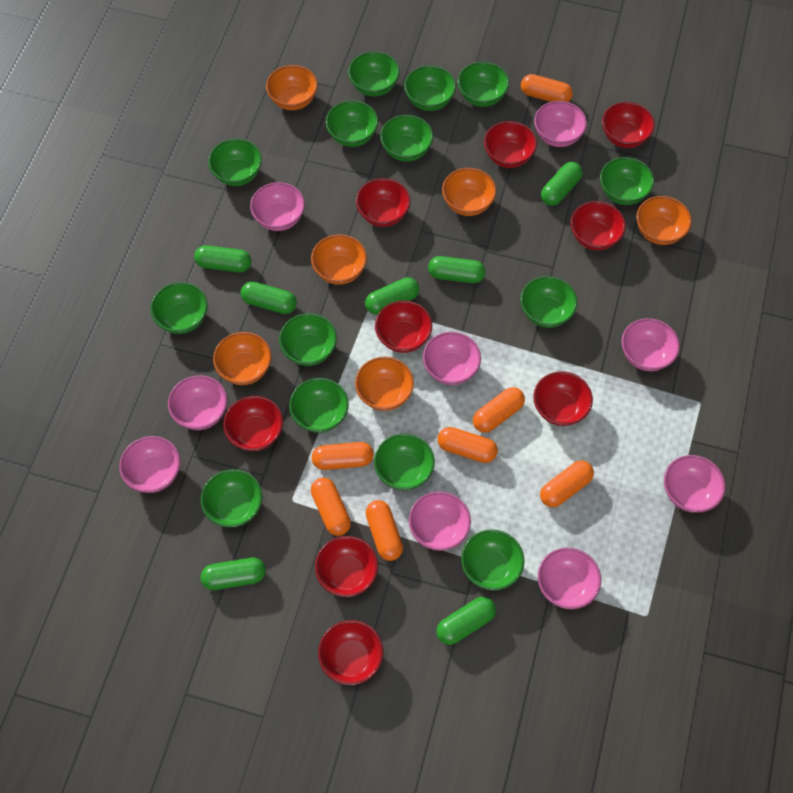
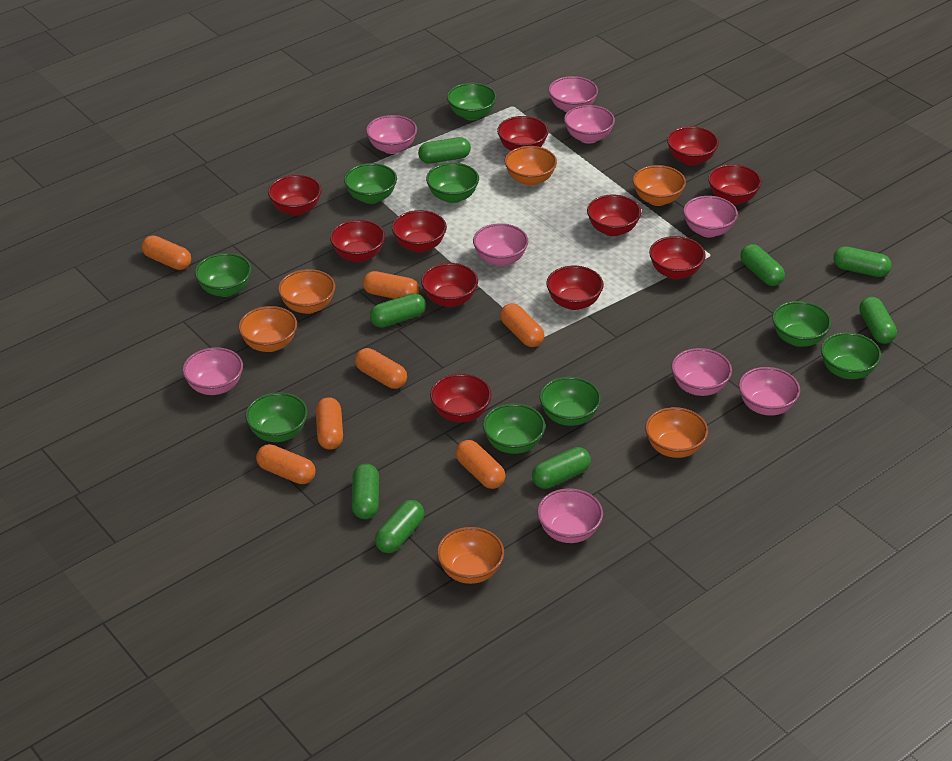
green bowl: [150,282,208,334] [201,469,262,528] [208,139,262,186] [279,313,337,366] [289,378,349,433] [326,101,378,147] [348,51,400,96] [374,433,435,490] [380,115,433,162] [404,66,456,111] [458,62,509,107] [461,530,524,591] [520,276,577,328] [600,157,654,205] = 14 -> [195,253,252,297] [245,392,308,442] [344,163,397,204] [426,163,479,203] [447,83,497,121] [483,403,545,454] [540,377,601,426] [772,301,831,347] [821,332,881,379] = 9
green capsule: [194,245,251,272] [201,557,266,590] [240,281,297,314] [365,277,419,315] [428,256,485,283] [436,597,496,645] [541,162,583,206] = 7 -> [352,464,379,519] [370,293,426,328] [375,500,424,553] [418,137,471,164] [532,447,591,489] [740,244,785,286] [833,246,892,277] [859,297,897,344] = 8
red bowl: [223,396,283,451] [315,536,378,597] [318,620,383,685] [356,178,410,227] [375,300,432,353] [484,121,537,168] [533,371,593,426] [571,201,626,250] [602,102,655,148] = 9 -> [268,175,322,216] [330,220,385,262] [392,210,447,253] [421,263,478,307] [430,373,492,422] [497,116,549,151] [546,266,604,310] [587,195,641,236] [649,236,706,279] [667,126,719,166] [708,164,762,205] = 11

